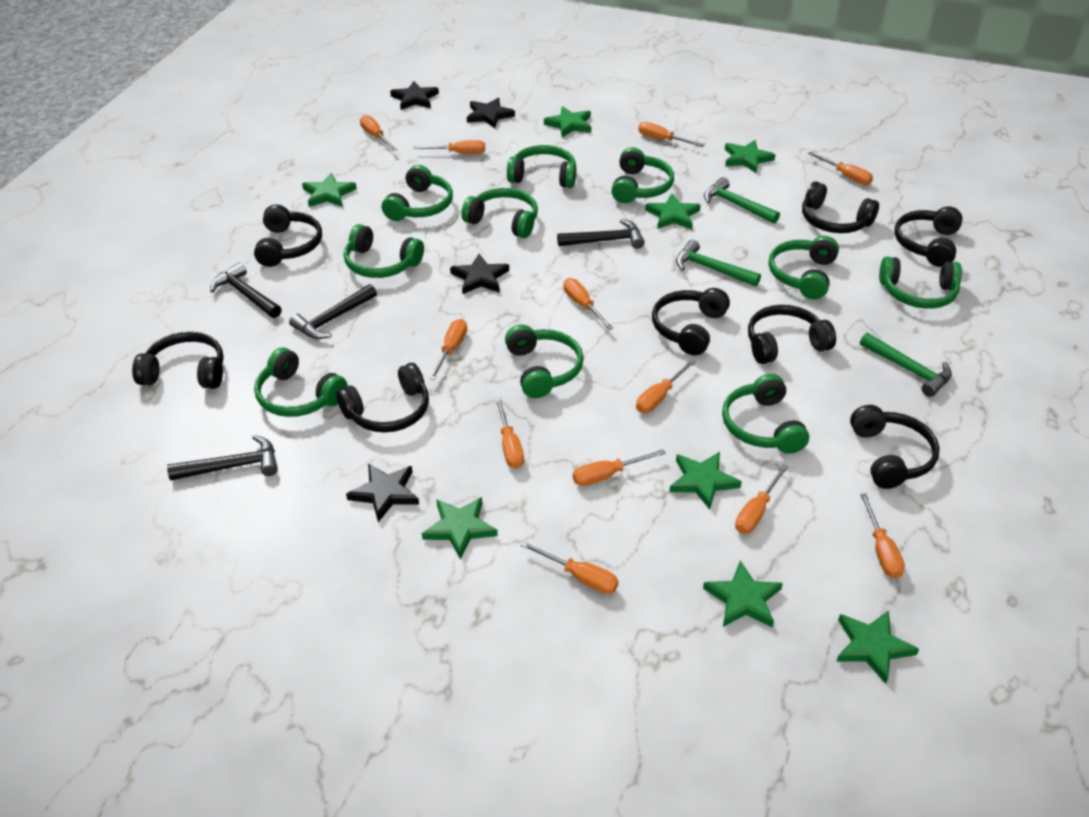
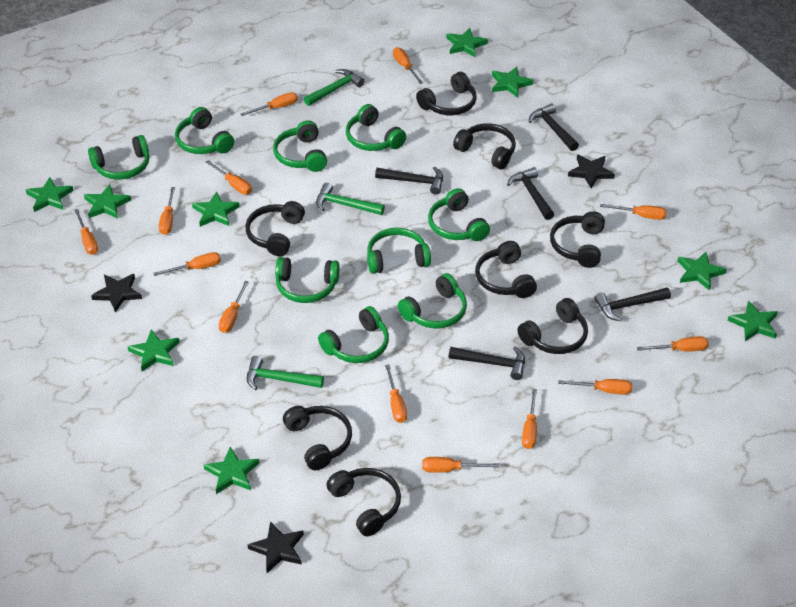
black hammer: [167,435,278,481] [210,262,282,318] [289,284,377,339] [557,219,645,249] = 4 -> [375,167,443,195] [449,346,525,380] [507,167,554,220] [529,103,579,151] [594,288,671,322] = 5
black star: [346,463,419,522] [390,81,439,110] [450,254,509,294] [467,98,515,128] = 4 -> [91,274,142,313] [248,521,304,573] [568,155,615,188] = 3
green headphones: [254,347,347,417] [344,224,424,278] [382,165,453,221] [461,188,538,238] [505,324,584,398] [507,145,576,188] [611,147,674,203] [722,374,809,454] [769,236,839,299] [879,257,962,309] = 10 -> [88,135,150,179] [175,107,234,154] [273,120,327,172] [275,257,340,303] [318,306,389,363] [346,104,406,151] [367,228,431,274] [398,273,467,329] [428,188,490,241] = 9
green star: [302,173,357,207] [422,497,498,559] [544,106,591,137] [645,194,701,229] [669,452,742,510] [703,561,783,628] [725,140,775,173] [836,610,919,684] = 8 -> [26,177,74,212] [84,184,131,219] [128,329,180,371] [192,192,240,227] [204,447,259,494] [447,28,488,57] [492,67,533,98] [678,252,726,291] [728,301,778,341] = 9
orange screwdriver: [360,115,397,151] [413,140,485,154] [429,319,467,380] [495,398,524,469] [521,541,618,594] [563,278,613,330] [573,449,666,486] [636,359,696,413] [638,122,704,147] [735,464,788,534] [808,152,873,185] [860,494,905,579] = 12 -> [74,209,98,255] [153,252,221,276] [159,187,175,235] [206,160,252,195] [219,281,249,333] [240,92,298,116] [385,365,407,423] [393,47,423,84] [422,457,499,473] [522,389,537,449] [558,379,632,395] [600,204,667,220] [637,336,709,352] = 13

